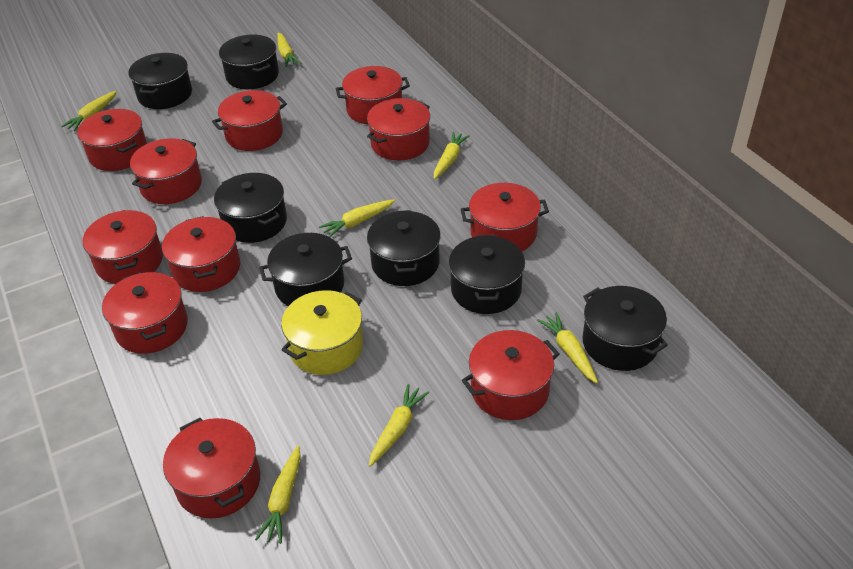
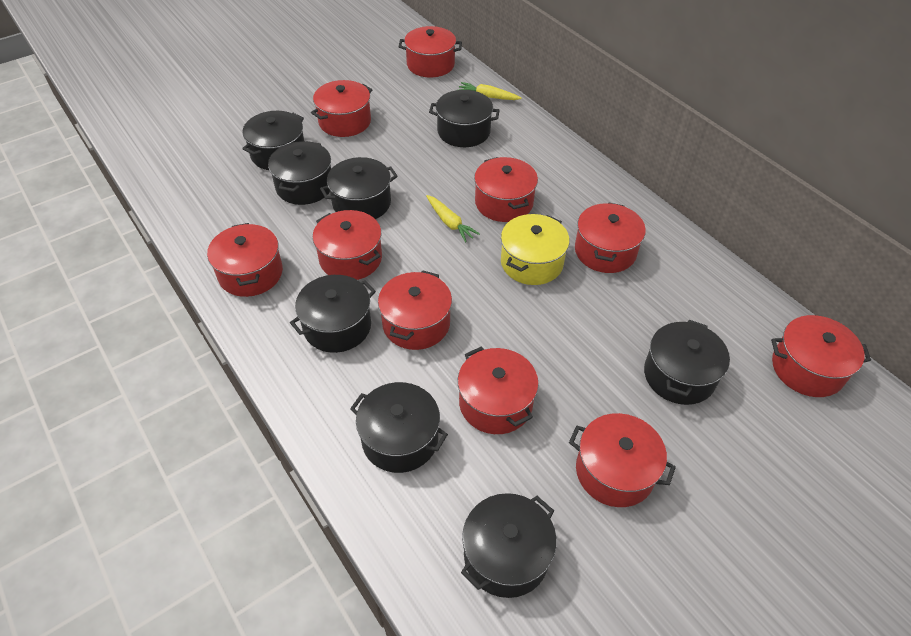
black pot: [128,53,192,109] [214,173,287,243] [219,35,279,89] [259,233,352,306] [367,210,441,286] [449,235,525,314] [583,286,668,371] = 7 -> [242,111,304,170] [268,141,331,205] [290,275,376,353] [320,157,398,219] [350,382,448,473] [429,90,500,147] [461,493,557,598] [644,320,730,405] = 8
red pot: [77,109,147,171] [83,210,163,284] [102,272,188,354] [130,138,202,204] [162,216,240,292] [163,418,261,519] [212,90,287,151] [335,66,410,125] [367,98,430,161] [461,183,549,251] [462,330,559,420] = 11 -> [207,223,283,297] [311,80,372,137] [313,210,382,280] [378,270,452,350] [399,26,462,77] [458,346,539,434] [474,157,538,222] [569,413,676,507] [575,202,646,273] [771,315,871,397] = 10
yellow carrot: [61,91,117,131] [255,446,301,544] [277,32,301,67] [319,199,395,237] [369,384,429,467] [434,132,470,179] [537,312,598,383] = 7 -> [426,195,480,243] [459,82,522,100] = 2

